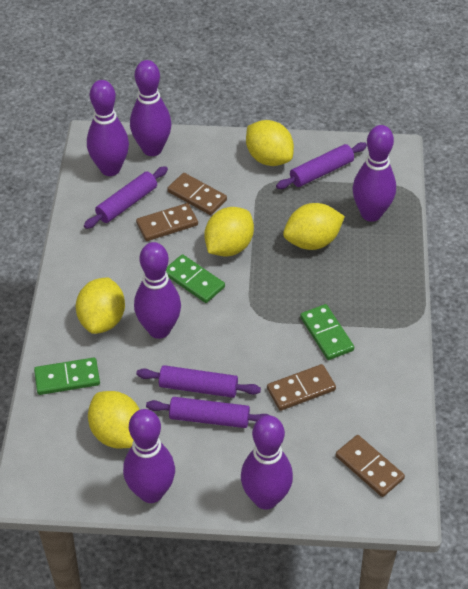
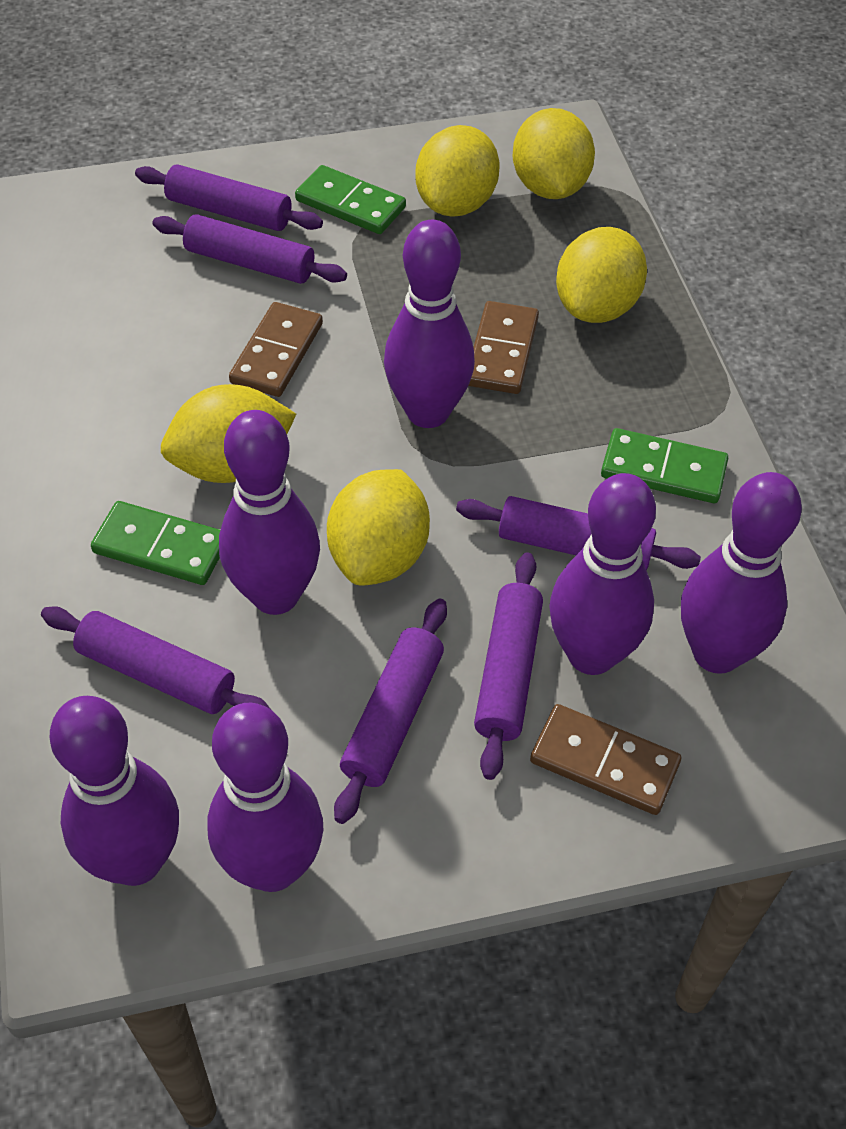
brown domino: [136,203,198,241] [167,173,227,215] [267,364,336,411] [336,435,405,497] = 4 -> [229,302,323,397] [468,301,539,394] [530,704,681,815] = 3
purple rolling pin: [84,166,168,229] [136,365,261,398] [146,397,269,428] [276,142,367,189] = 4 -> [41,606,270,714] [135,165,323,231] [152,214,347,284] [334,598,447,824] [456,496,701,570] [474,552,543,780] = 6

